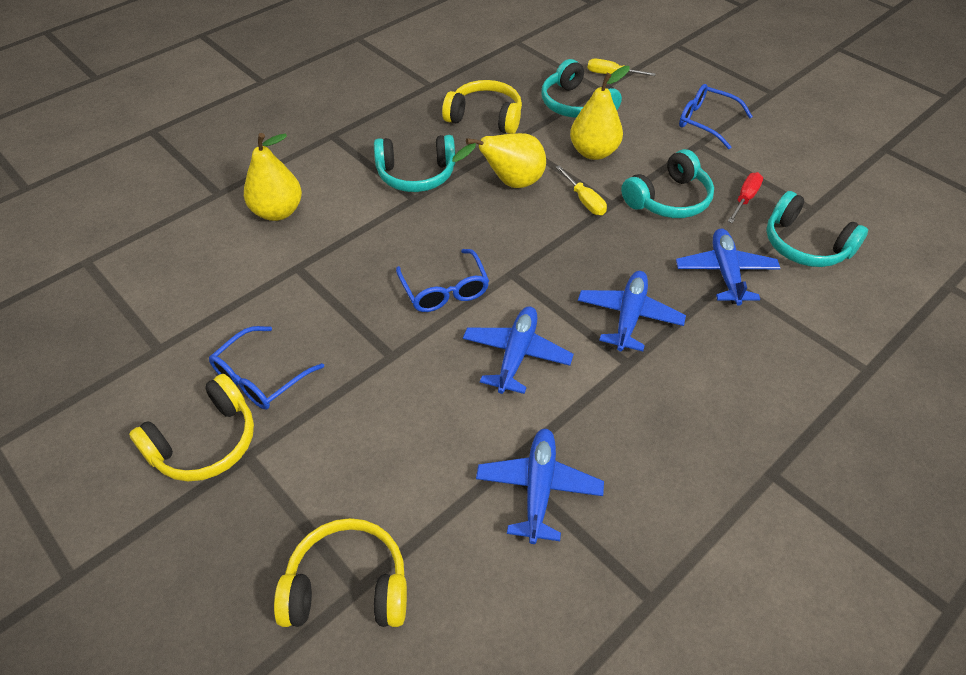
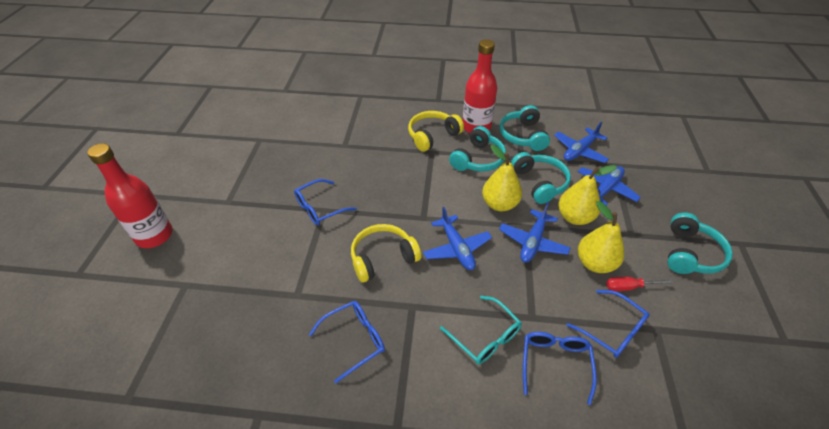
blue glasses: [209,326,324,410] [396,249,489,312] [679,84,753,149] = 3 -> [294,179,357,225] [309,301,385,383] [523,332,597,405] [566,290,649,358] = 4
red bottle: none = 0 -> [87,143,173,248] [463,39,497,133] = 2
turquoise glasses: none = 0 -> [440,296,522,364] = 1
yellow headphones: [129,374,254,481] [274,518,407,627] [442,80,522,134] = 3 -> [351,224,421,282] [408,111,464,152] = 2
yellow screwdriver: [555,165,607,215] [588,59,656,76] = 2 -> none = 0

